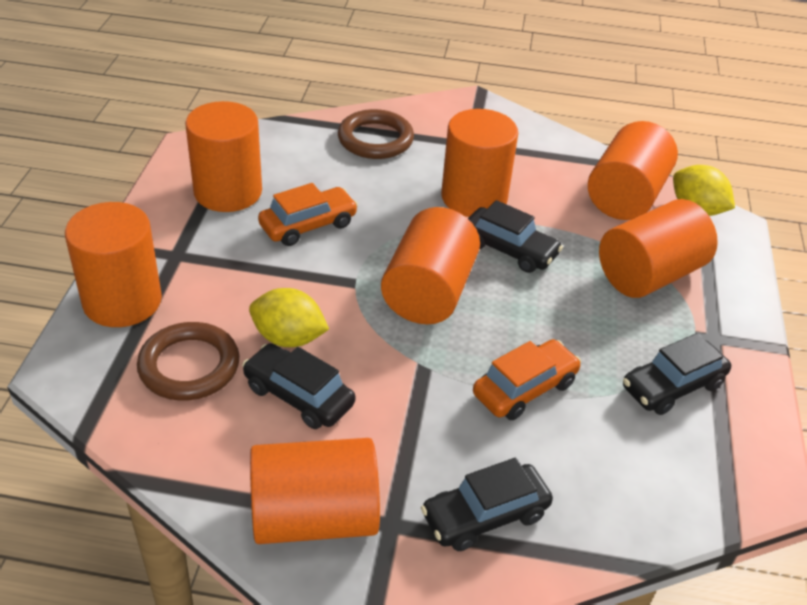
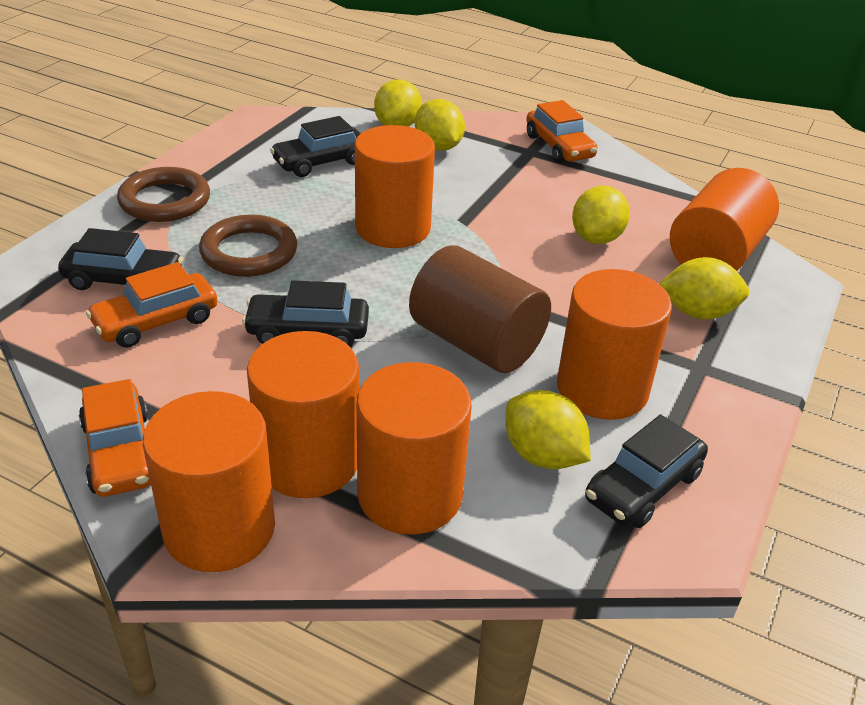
brown cylinder: none = 0 -> [409,245,551,373] = 1
orange car: [258,183,358,246] [473,339,581,420] = 2 -> [79,379,151,497] [86,262,217,348] [526,100,598,163] = 3
orange cylinder: [65,202,162,327] [185,101,262,212] [250,438,380,544] [381,207,480,324] [441,109,518,217] [588,121,678,220] [599,199,718,298] = 7 -> [143,391,275,572] [247,331,359,498] [355,125,435,248] [357,362,472,535] [557,269,672,420] [670,168,779,271] = 6
yellow lemon: [249,288,329,347] [673,165,735,216] = 2 -> [374,80,422,127] [415,99,465,151] [505,390,590,469] [572,186,630,244] [659,257,749,319] = 5

